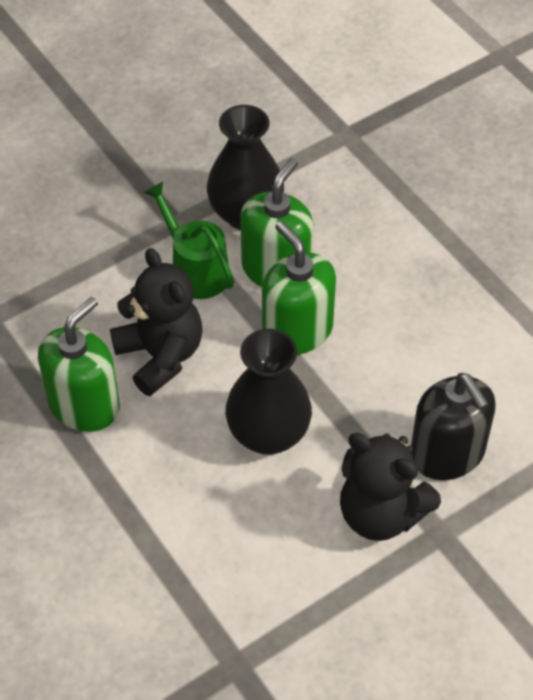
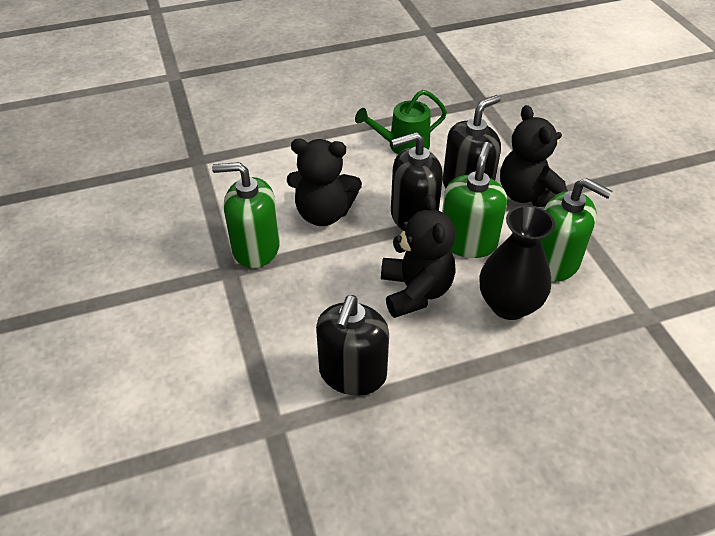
black soap dispenser: [411,373,496,480] = 1 -> [316,295,389,396] [391,132,443,231] [443,95,501,188] = 3
black teddy bear: [110,248,203,396] [340,433,441,541] = 2 -> [287,139,362,226] [381,194,456,318] [500,105,568,207] = 3
black vase: [207,105,284,230] [225,329,312,455] = 2 -> [479,205,555,320] = 1

